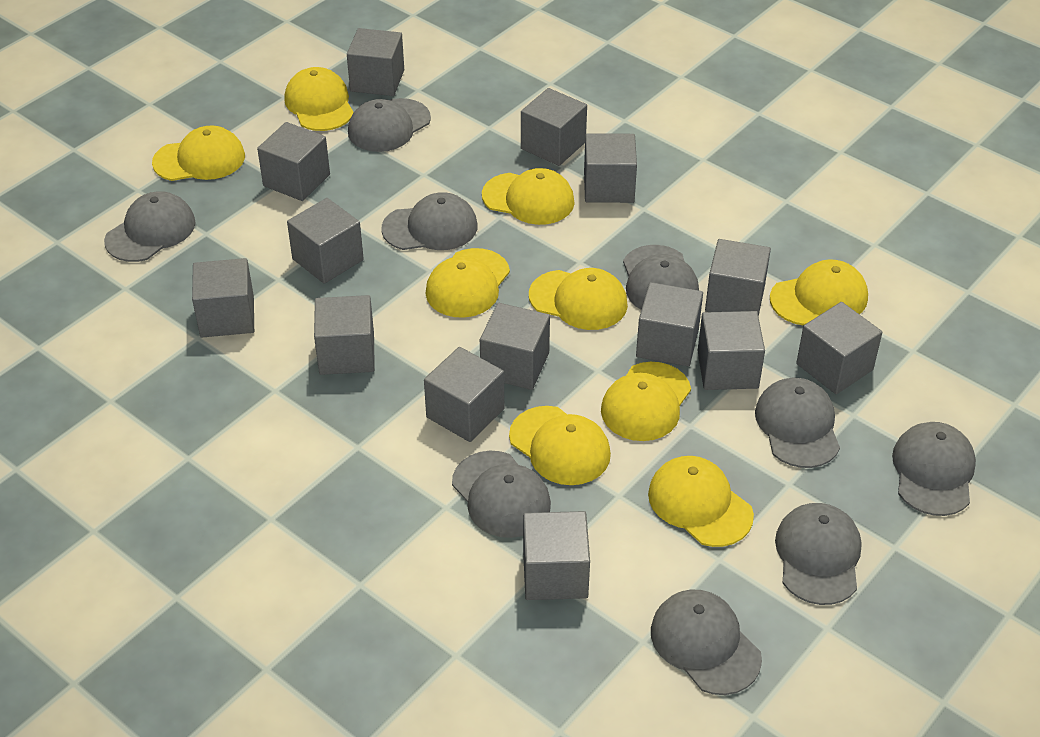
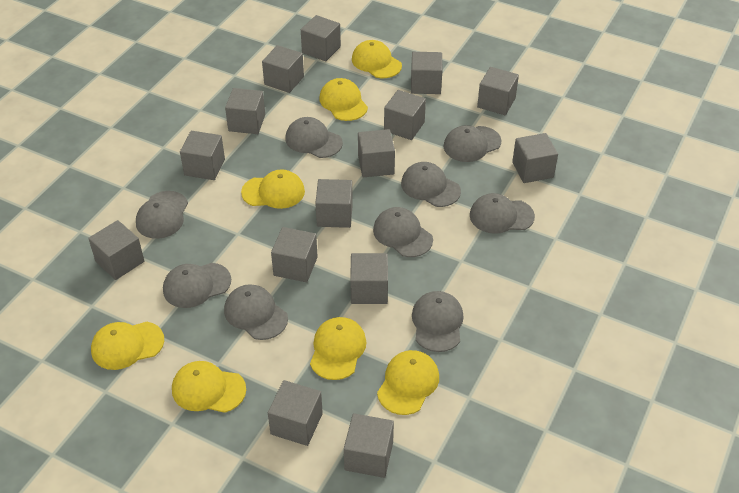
grey cube: [192,258,254,338] [257,122,330,201] [287,198,364,284] [314,295,375,375] [347,28,404,96] [424,347,504,442] [480,303,550,390] [521,88,587,166] [523,511,590,600] [584,133,637,203] [636,282,703,366] [698,311,765,390] [705,239,771,317] [796,302,882,394] = 14 -> [88,220,144,280] [180,131,225,180] [225,88,265,134] [262,45,304,93] [268,380,323,446] [271,227,318,282] [301,15,341,61] [315,179,353,228] [344,413,394,478] [350,253,388,304] [358,129,395,177] [384,90,426,140] [411,52,443,94] [477,67,519,115] [512,133,558,183] = 15
yellow cap: [152,126,245,181] [284,67,354,131] [425,248,510,318] [482,168,575,225] [509,406,611,485] [529,268,628,330] [601,362,691,441] [648,456,754,547] [770,259,868,326] = 9 -> [91,322,164,370] [172,361,246,413] [241,169,305,209] [310,317,366,380] [319,78,368,121] [352,40,402,78] [377,350,439,415] = 7

